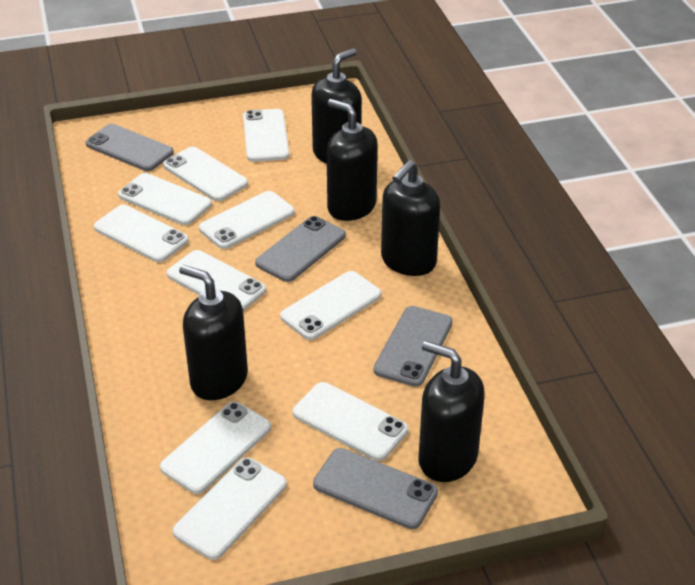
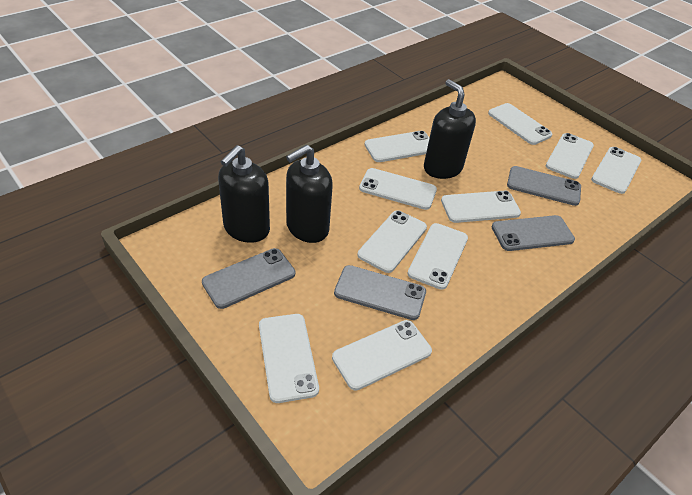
black soap dispenser: [179,265,248,400] [311,48,362,164] [327,99,378,221] [381,160,440,276] [418,341,485,482] = 5 -> [218,145,270,243] [286,145,333,243] [424,79,476,179] = 3

